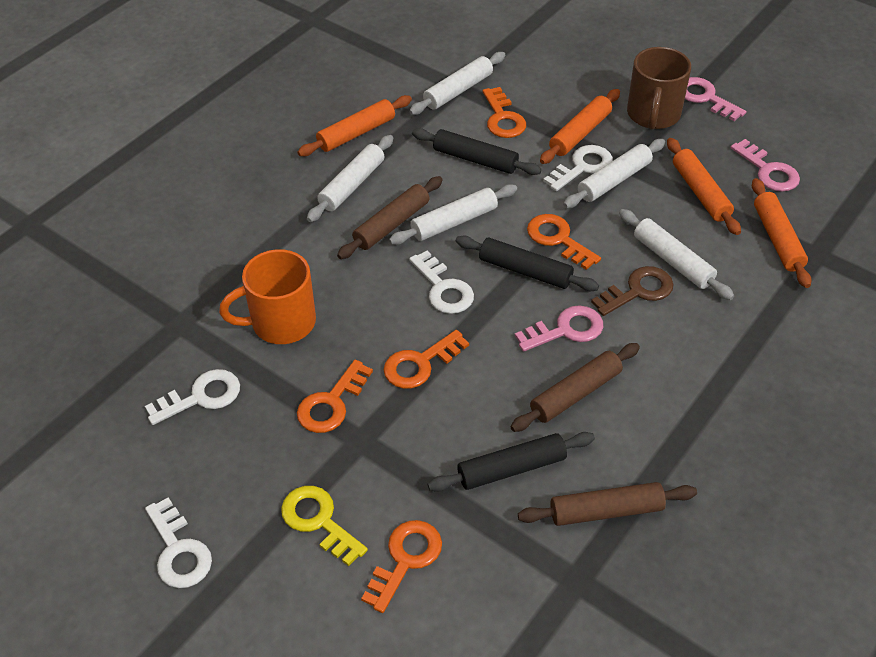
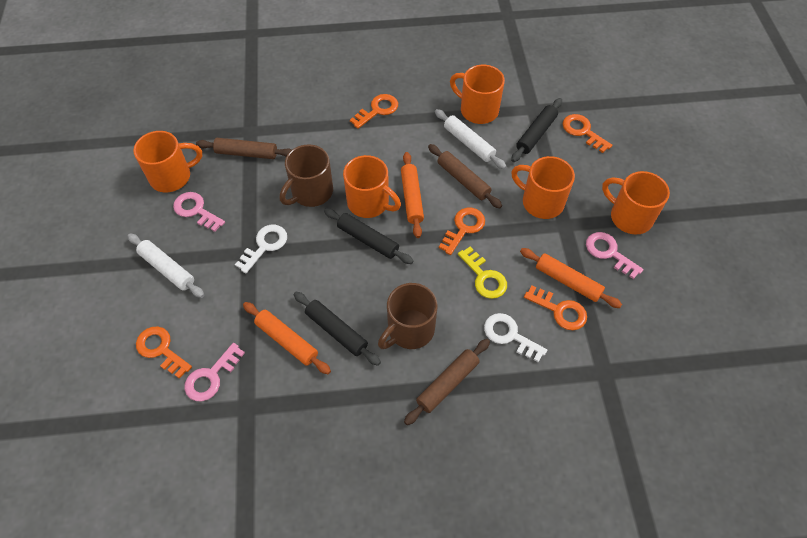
brown key: [591,266,674,316] = 1 -> none = 0
brown mug: [627,47,691,130] = 1 -> [280,144,333,207] [378,283,437,349] = 2
orange mug: [219,249,316,344] = 1 -> [133,131,202,192] [343,155,401,218] [450,65,505,124] [511,156,575,219] [602,171,670,234] = 5
orange rolling pin: [298,95,412,156] [540,89,620,164] [667,138,741,235] [752,178,812,288] = 4 -> [243,302,331,374] [401,152,424,238] [520,248,622,308] = 3
white key: [145,369,240,425] [145,497,212,588] [409,251,474,314] [543,145,613,191] = 4 -> [235,225,287,273] [484,313,547,362] = 2
white rolling pin: [307,135,393,222] [389,184,517,245] [409,52,506,115] [563,139,665,208] [619,209,734,300] = 5 -> [128,234,204,298] [435,109,507,169] = 2

